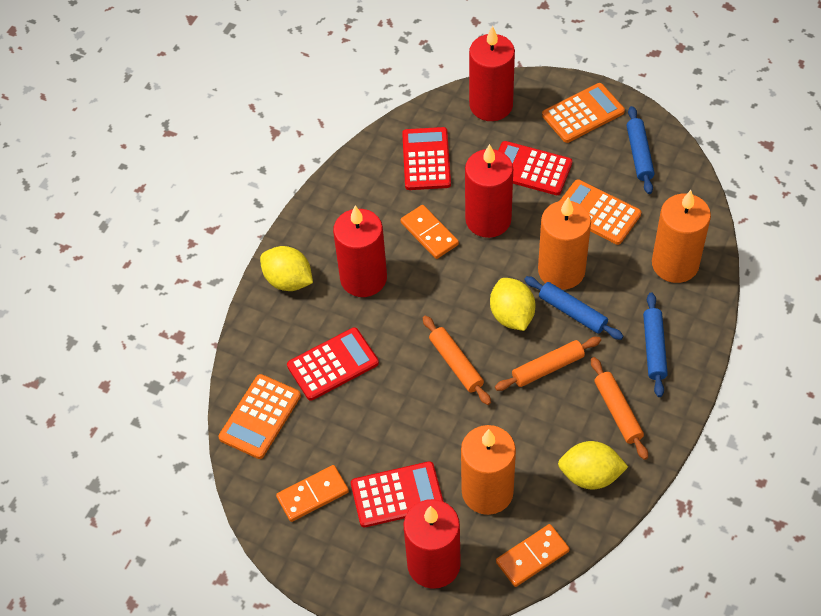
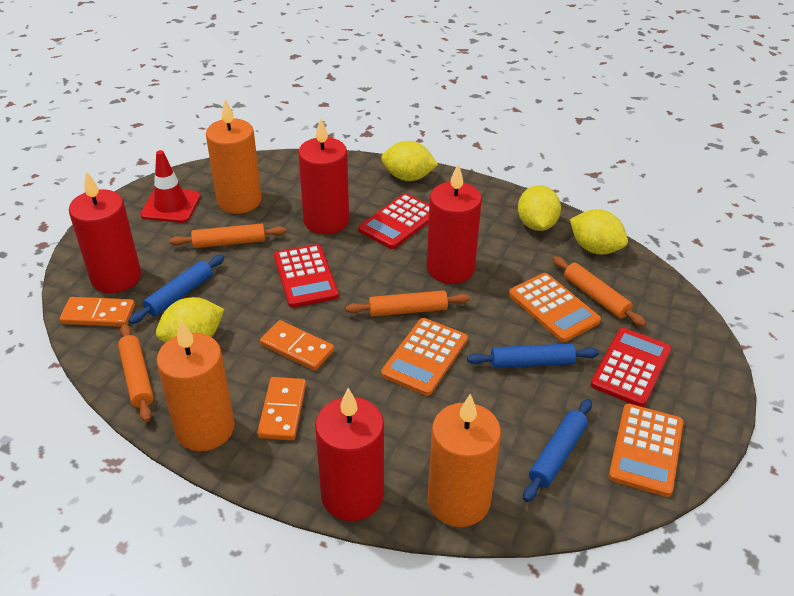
orange rolling pin: [423,316,491,405] [495,337,601,391] [591,357,648,460] = 3 -> [118,324,154,422] [170,224,286,248] [346,290,470,317] [553,256,646,327] = 4
red calculator: [287,327,379,401] [351,461,444,527] [402,127,451,190] [498,141,572,195] = 4 -> [274,244,339,308] [358,193,429,249] [590,328,671,407] = 3
red traffic cone: none = 0 -> [140,150,201,223] = 1
yellow lemon: [260,246,313,291] [490,278,535,331] [558,441,628,489] = 3 -> [156,297,224,342] [381,141,438,181] [518,185,561,231] [570,209,628,254] = 4

